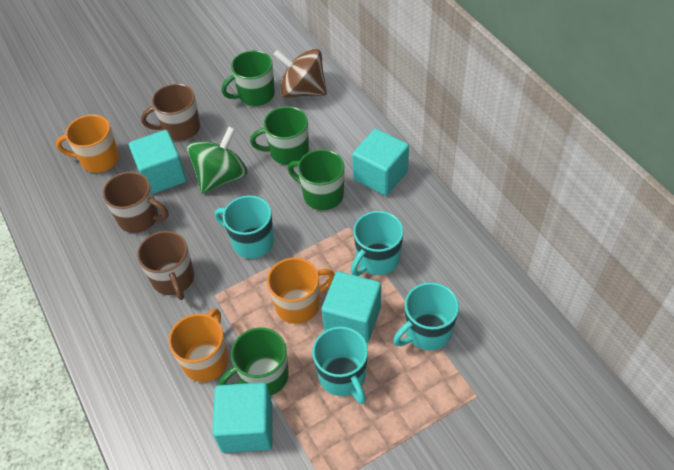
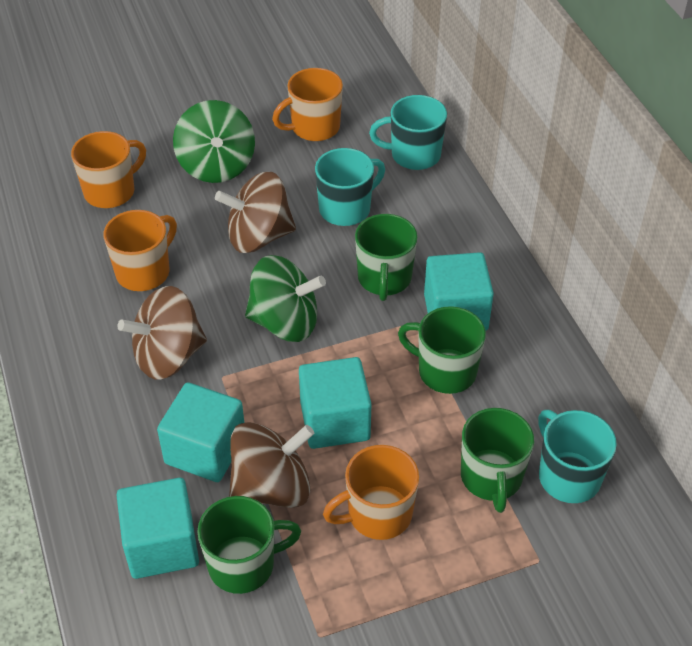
brown mug: [103,172,169,233] [137,231,194,300] [141,84,200,141] = 3 -> none = 0
brown spinning top: [273,48,327,98] = 1 -> [117,286,207,380] [215,172,296,253] [229,422,314,508] = 3
green spinning top: [187,127,247,194] = 1 -> [173,100,255,183] [245,255,326,342] = 2
orange mug: [56,115,119,173] [169,308,229,382] [267,258,335,324] = 3 -> [71,131,146,208] [103,210,177,291] [272,68,343,141] [323,445,419,540] = 4
turquoise mug: [215,195,274,259] [312,326,368,404] [351,211,404,276] [393,282,459,350] = 4 -> [315,148,385,226] [369,95,447,170] [538,410,617,503] = 3

